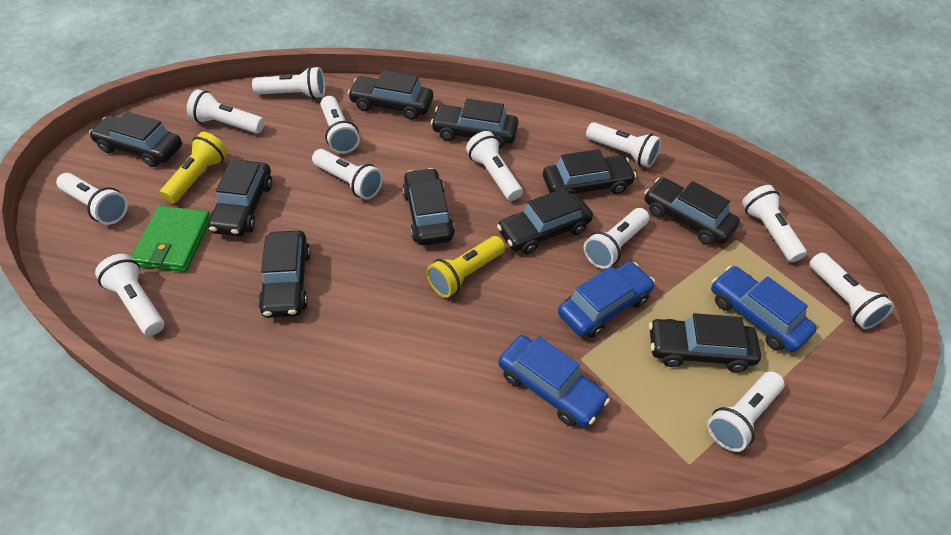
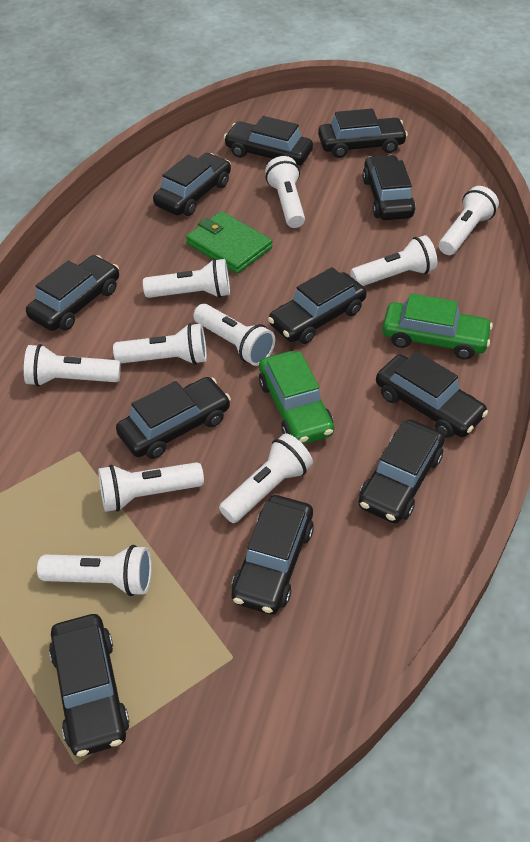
black car: [89,112,182,167] [208,160,272,236] [258,231,311,318] [348,70,433,120] [402,168,455,245] [431,98,518,149] [497,188,593,254] [543,149,636,194] [645,177,740,245] [649,313,761,372] = 10 -> [26,255,119,331] [49,614,130,757] [116,377,231,459] [153,153,231,216] [224,116,313,165] [231,495,314,615] [268,267,367,344] [318,108,408,158] [359,420,445,523] [362,155,416,220] [376,351,488,438] = 11
blue car: [498,335,610,427] [558,262,655,338] [711,266,817,352] = 3 -> none = 0
green car: none = 0 -> [259,351,334,445] [382,293,493,359] = 2
white flashlight: [56,173,128,225] [95,254,164,336] [187,89,264,134] [252,66,325,99] [312,149,383,200] [320,96,360,154] [466,131,523,201] [584,208,649,269] [586,122,661,168] [707,371,784,452] [742,185,807,262] [809,253,894,329] = 12 -> [24,344,121,387] [37,545,152,596] [98,462,204,512] [113,323,207,365] [143,259,230,298] [193,304,275,366] [219,433,313,523] [265,156,305,228] [350,235,437,286] [439,186,499,255] = 10
yellow flashlight: [160,132,228,203] [426,236,505,298] = 2 -> none = 0

